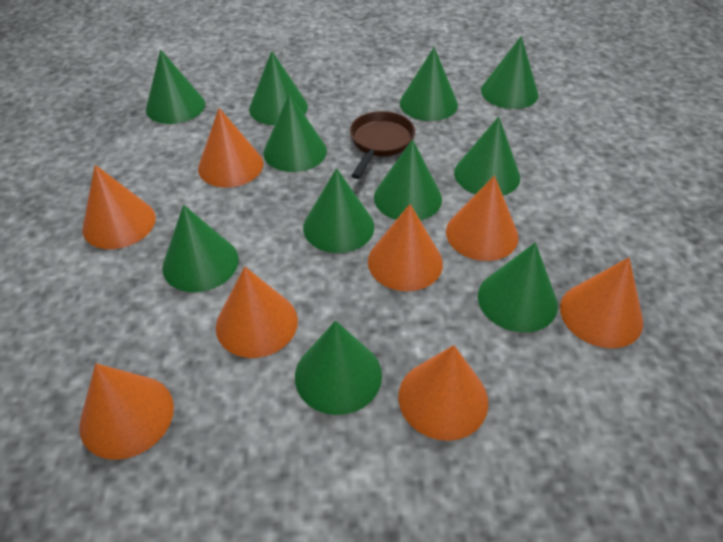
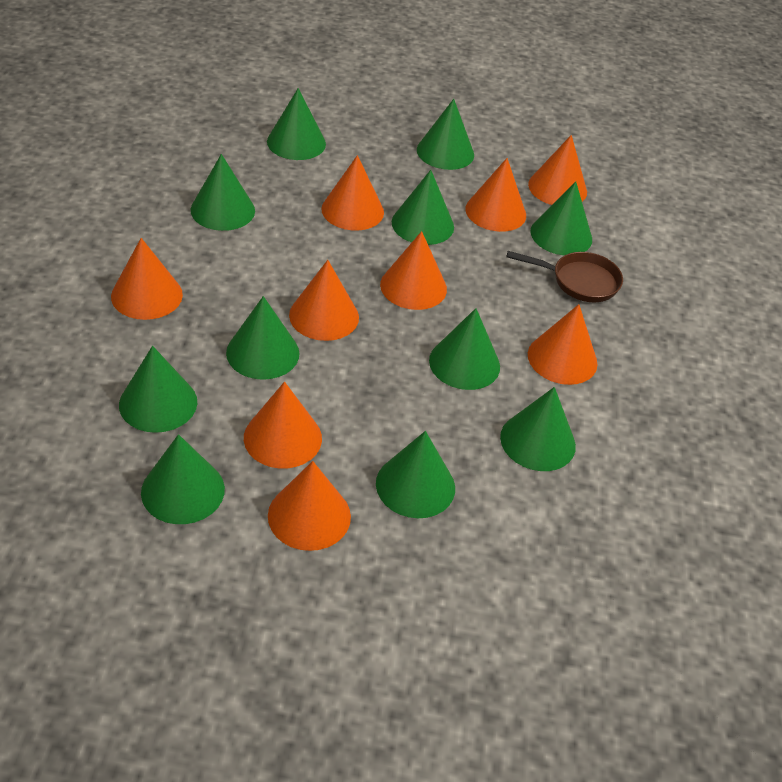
orange cone: [79,364,174,460] [82,165,156,249] [198,108,263,188] [216,267,298,358] [368,204,443,291] [398,345,488,441] [446,176,519,261] [560,257,643,348] = 8 -> [111,238,183,320] [244,382,322,468] [268,461,351,551] [289,260,359,341] [321,155,384,230] [380,231,447,310] [465,158,526,232] [528,135,587,205] [528,304,597,385] = 9

